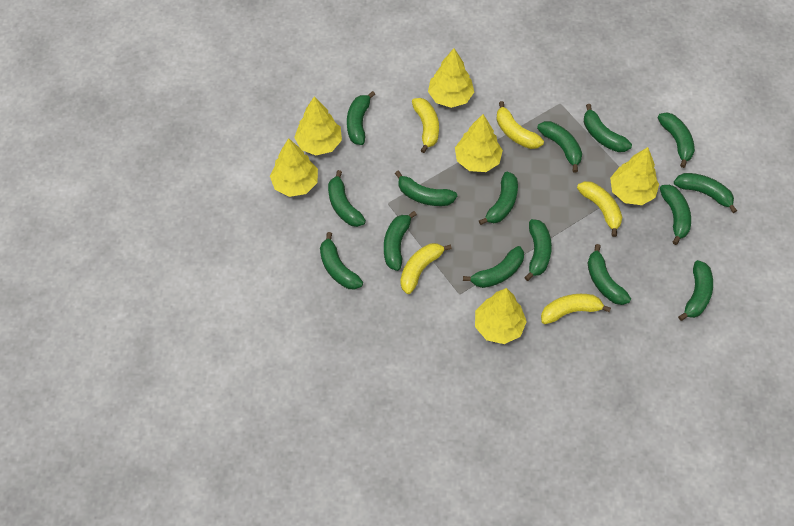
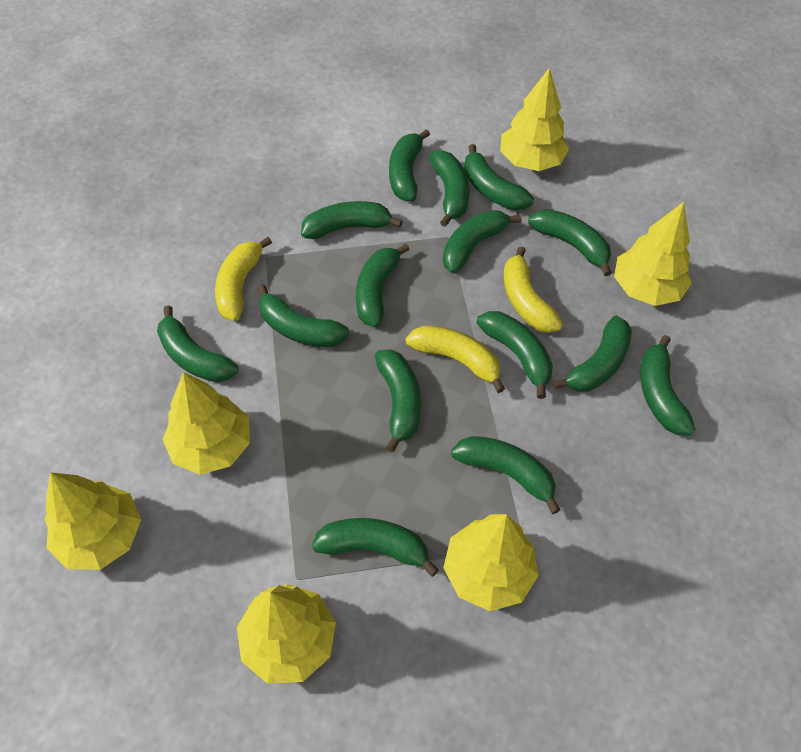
yellow banana: [400,243,452,294] [412,98,439,153] [496,101,544,149] [541,294,611,324] [577,181,622,237] = 5 -> [215,237,272,321] [406,326,505,393] [504,246,563,333] = 3

